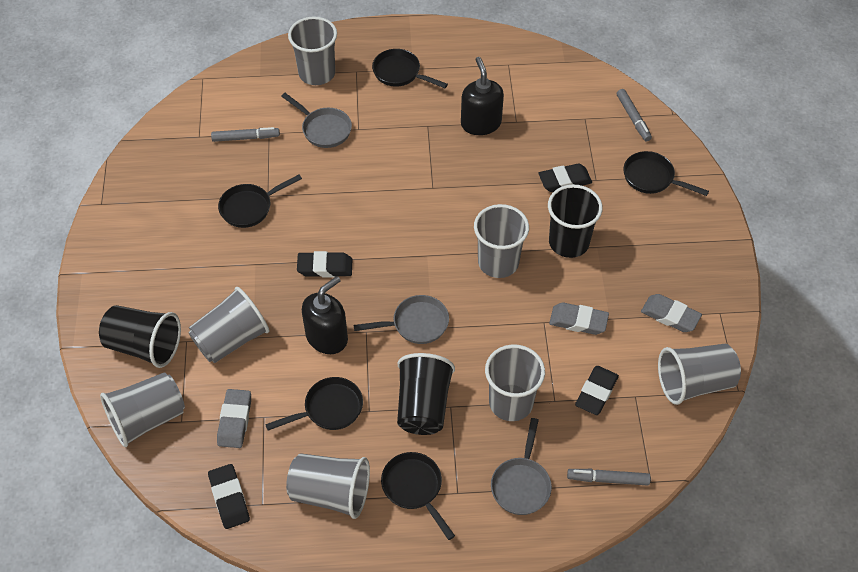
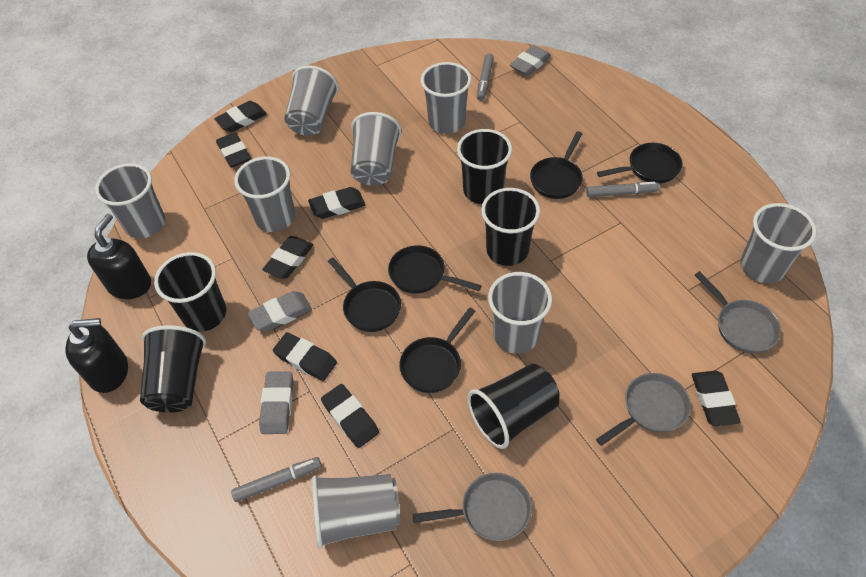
black cup: [99,305,181,368] [397,353,455,435] [548,184,603,258] = 3 -> [140,325,206,413] [154,252,226,332] [457,129,512,204] [467,364,560,449] [481,188,540,266] = 5
black eraser: [208,464,250,529] [297,251,352,277] [538,163,592,192] [575,366,619,415] = 4 -> [214,101,267,132] [216,132,251,168] [262,236,313,279] [273,332,337,381] [308,187,365,219] [321,384,379,448] [692,371,741,426] = 7
grey cup: [100,372,185,447] [188,287,269,363] [286,453,370,519] [288,17,337,85] [474,204,529,278] [485,344,545,421] [658,344,741,405] = 7 -> [95,163,165,239] [234,157,295,232] [284,65,339,136] [312,474,400,549] [351,112,401,186] [421,62,472,134] [488,272,552,354] [741,203,817,283] = 8

